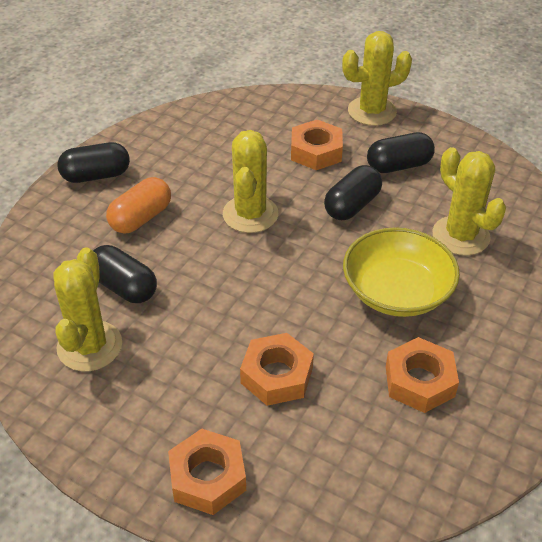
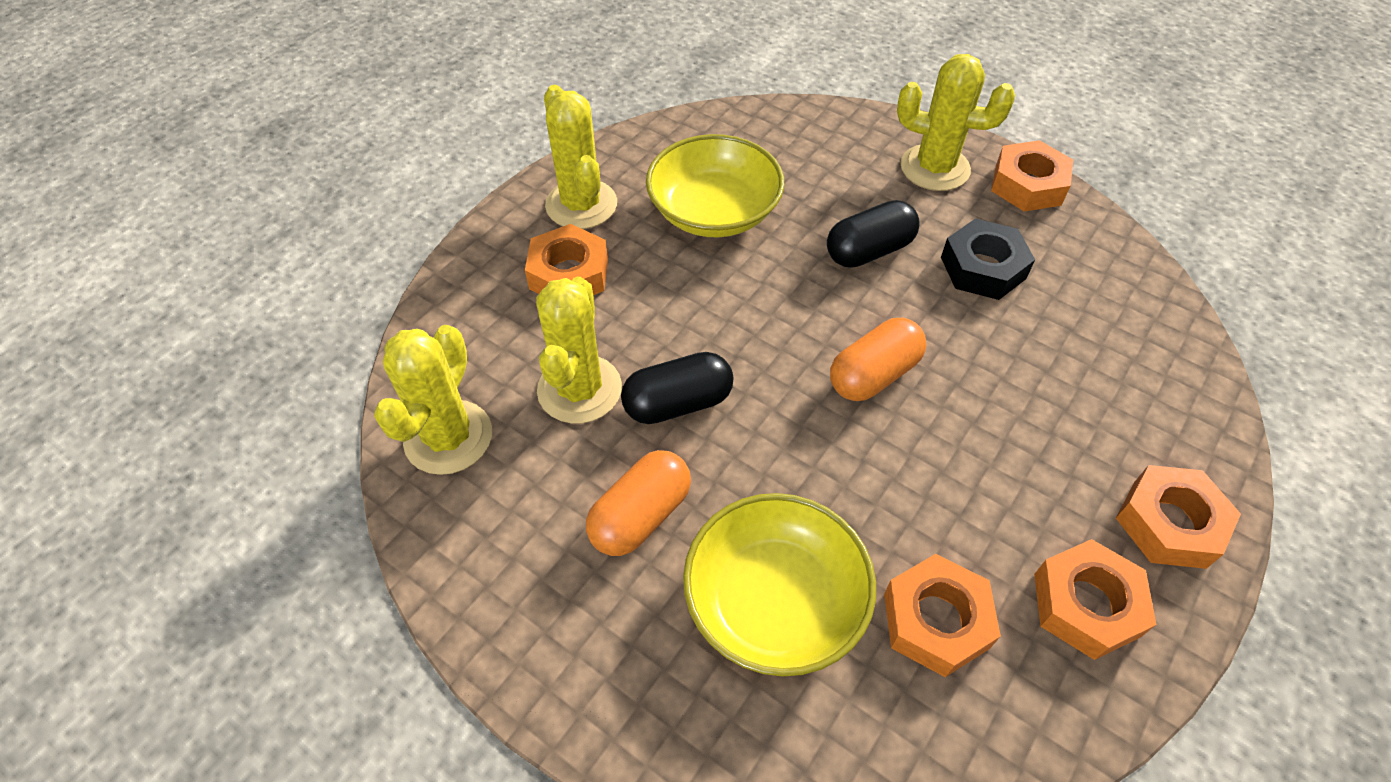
black capsule: [57,142,130,183] [93,245,157,303] [324,165,382,220] [367,132,435,173] = 4 -> [621,352,733,424] [827,200,920,268] = 2
black nut: none = 0 -> [941,218,1035,300] = 1
orange capsule: [106,177,171,234] = 1 -> [586,450,691,556] [830,318,926,401] = 2
orange nut: [168,429,246,515] [240,333,314,406] [291,119,343,170] [386,337,459,413] = 4 -> [525,224,608,295] [884,554,1001,677] [991,140,1073,212] [1034,539,1156,660] [1116,465,1241,569] = 5
yellow bowl: [343,227,460,317] = 1 -> [646,134,784,237] [683,493,876,676] = 2

